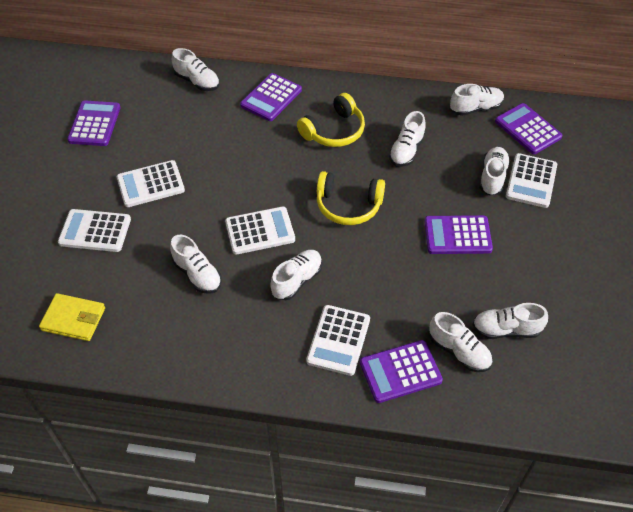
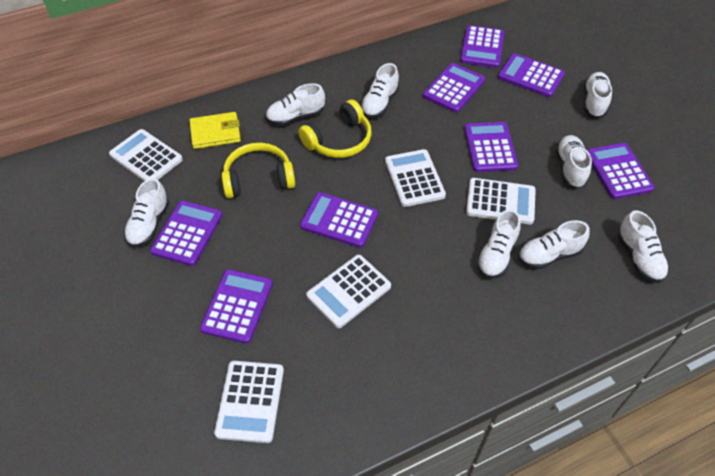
purple calculator: [67,100,120,146] [240,73,302,121] [360,340,443,403] [424,215,493,254] [495,103,563,154] = 5 -> [150,200,222,266] [200,269,273,344] [300,192,378,248] [423,63,485,113] [460,25,504,68] [464,122,518,172] [498,53,565,97] [587,143,654,199] = 8

